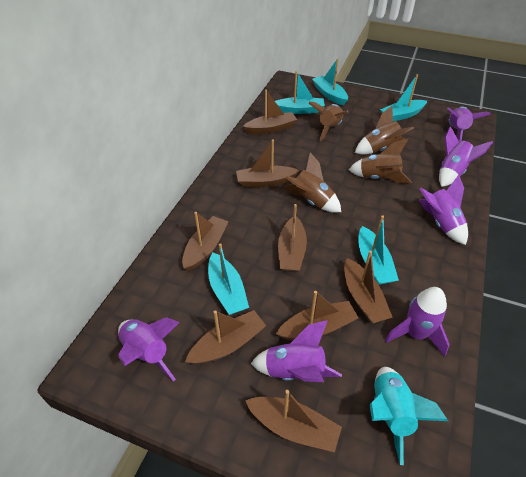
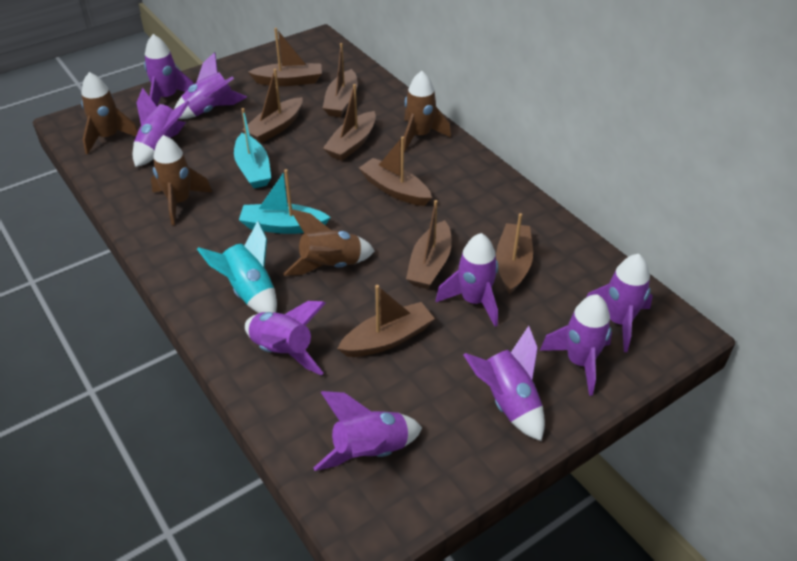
purple rocket: [118,317,180,382] [251,320,342,382] [385,287,450,357] [419,175,468,245] [439,126,493,187] [447,107,491,141] = 6 -> [133,88,190,167] [144,34,194,106] [174,52,247,119] [245,301,326,375] [314,391,422,471] [436,233,498,327] [463,326,545,441] [540,294,612,396] [586,254,653,352] = 9
turquoise boat: [208,243,249,315] [275,71,325,114] [312,58,348,106] [358,215,399,285] [380,74,427,121] = 5 -> [234,108,271,188] [239,169,331,234] = 2

